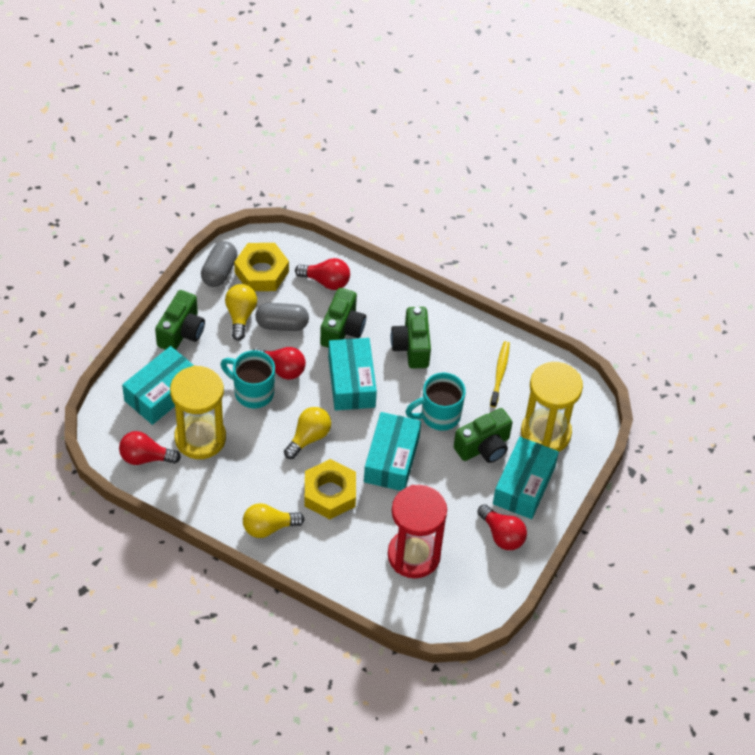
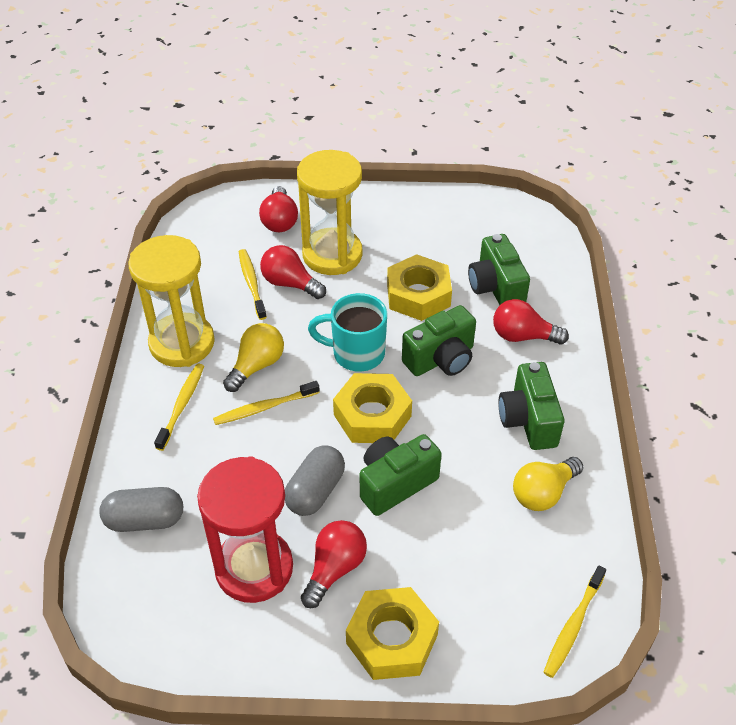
turquoise box: [122,346,194,425] [328,338,377,410] [364,412,421,491] [493,437,559,519] = 4 -> none = 0
turquoise mug: [221,351,275,408] [405,373,466,431] = 2 -> [308,293,387,372] = 1
yellow light bulb: [225,284,257,341] [243,503,304,538] [284,407,331,459] = 3 -> [223,323,284,392] [513,457,583,511] = 2
yellow nut: [234,243,289,291] [304,459,356,519] = 2 -> [333,373,412,443] [346,587,439,680] [387,254,452,321] = 3
yellow toothbrush: [490,341,510,407] = 1 -> [154,364,204,451] [213,381,320,425] [239,249,267,320] [543,565,606,678] = 4

